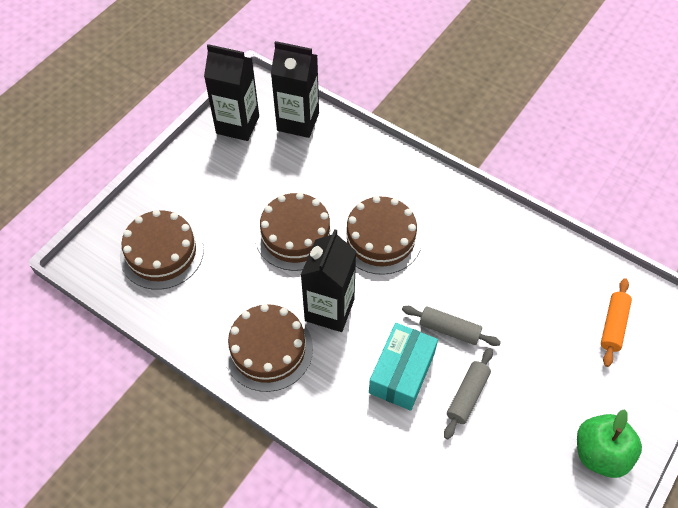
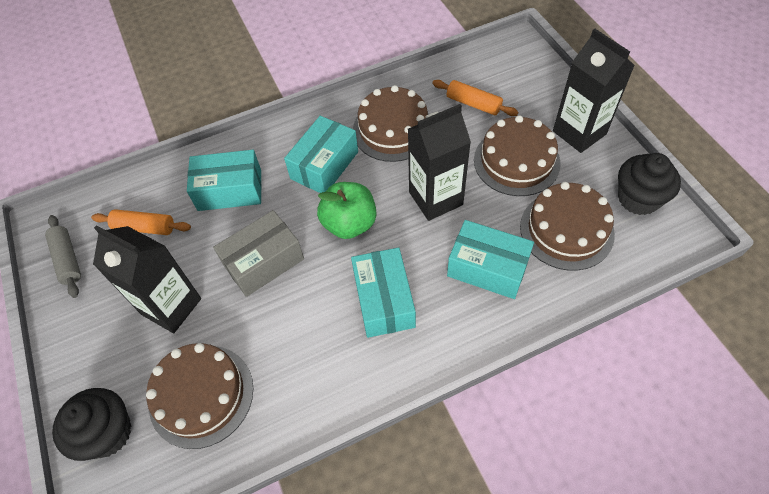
black cupcake: none = 0 -> [52,388,131,461] [618,153,681,215] = 2
grey box: none = 0 -> [213,210,304,297] = 1
grey rolling pin: [402,306,501,346] [444,348,493,439] = 2 -> [45,215,81,298] = 1
orange rolling pin: [601,278,632,367] = 1 -> [91,209,191,235] [432,80,518,116] = 2
turquoise box: [369,323,438,411] = 1 -> [187,150,262,211] [284,116,358,193] [351,247,416,338] [447,220,534,299] = 4

